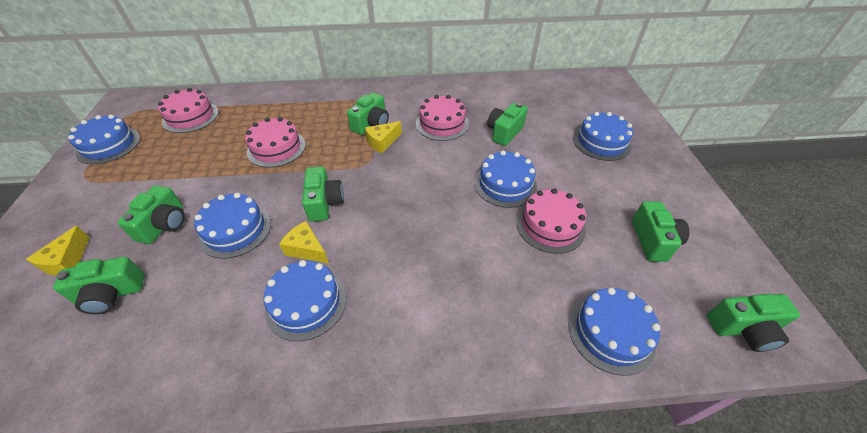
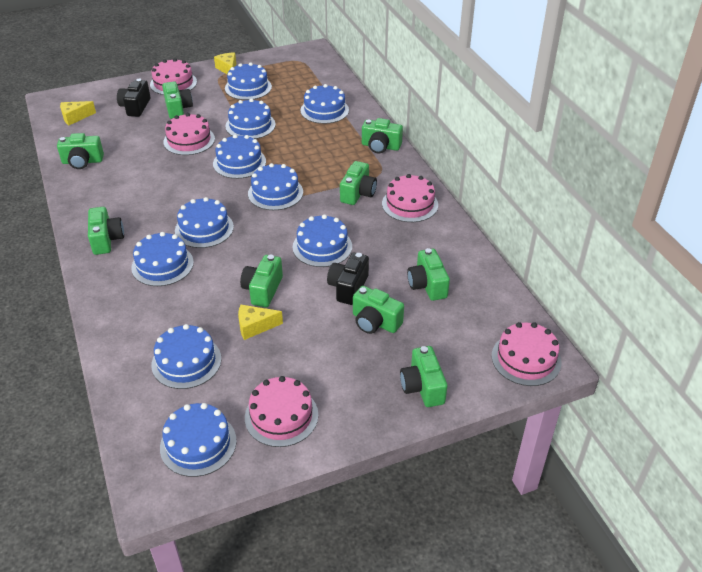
black camera: none = 0 -> [117,79,150,117] [327,253,369,305] = 2
blue cake: [68,115,140,164] [194,193,271,259] [264,260,347,341] [474,151,537,208] [568,287,660,376] [573,112,633,161] = 6 -> [131,232,194,286] [151,324,221,389] [160,403,237,477] [175,197,234,248] [213,134,266,179] [225,62,272,100] [225,99,275,139] [248,163,303,210] [293,214,352,267] [300,84,349,124] = 10
green camera: [53,257,145,314] [118,185,185,244] [302,166,344,222] [347,92,389,135] [487,102,528,146] [632,201,690,262] [707,294,800,352] = 7 -> [57,133,104,169] [88,207,124,255] [162,81,193,119] [240,255,283,307] [340,161,377,205] [353,286,404,334] [362,118,403,153] [400,346,447,407] [407,248,450,301] = 9
pink cake: [158,88,218,133] [245,117,306,168] [416,95,469,141] [516,189,586,254] = 4 -> [150,58,197,95] [163,113,215,155] [245,376,318,447] [382,174,438,222] [492,322,562,386] = 5

